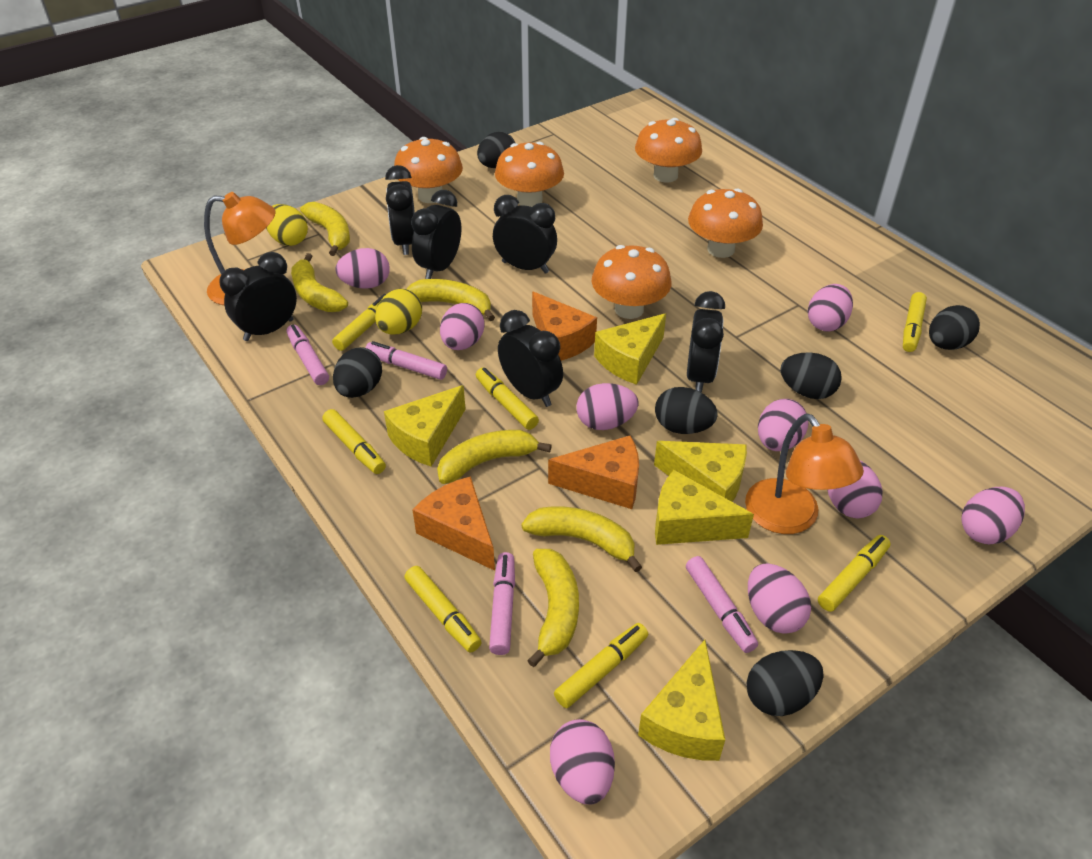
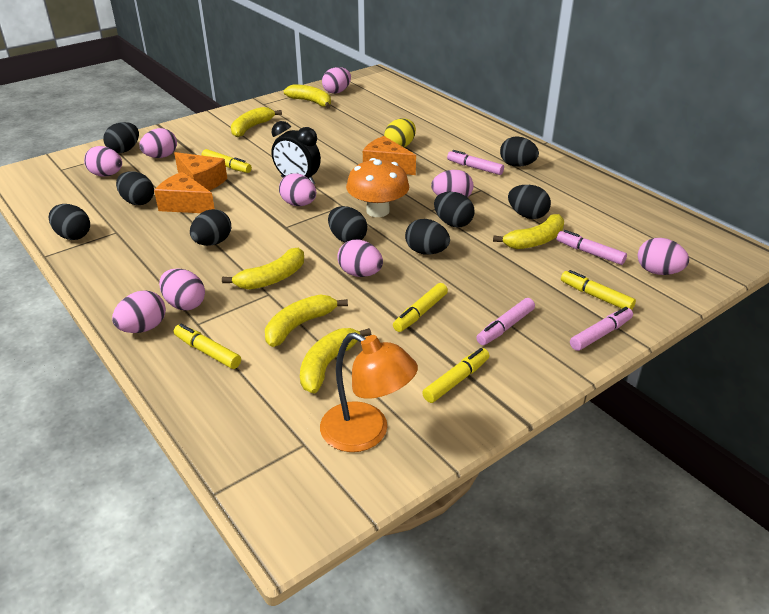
black clock: [219,252,297,341] [385,165,415,255] [411,190,461,279] [493,195,557,274] [498,310,563,407] [687,291,725,393] = 6 -> [271,121,321,184] = 1
black egg: [333,347,382,398] [477,132,515,168] [655,387,718,434] [746,650,824,716] [780,353,842,399] [929,305,980,350] = 6 -> [49,204,90,240] [103,122,139,153] [116,171,154,205] [190,209,231,246] [328,206,367,243] [405,219,450,255] [434,192,475,227] [500,136,539,167] [508,185,551,219] = 9
orange lamp: [204,192,276,305] [745,413,864,534] = 2 -> [320,332,418,452] = 1
orange mushroom: [394,137,463,203] [495,142,564,207] [592,245,671,319] [635,118,702,183] [688,188,763,258] = 5 -> [346,158,409,217] = 1
yellow cheese: [384,385,466,466] [594,313,666,385] [638,640,725,761] [654,441,747,502] [655,470,754,545] = 5 -> none = 0
yellow egg: [266,204,308,246] [375,289,422,335] = 2 -> [384,118,416,148] = 1
yellow marker: [322,409,386,474] [332,294,386,351] [404,566,481,653] [476,367,539,430] [554,623,648,708] [818,535,891,612] [903,292,927,352] = 7 -> [174,324,241,369] [202,149,252,173] [393,283,448,332] [422,348,489,403] [561,270,636,310] = 5

